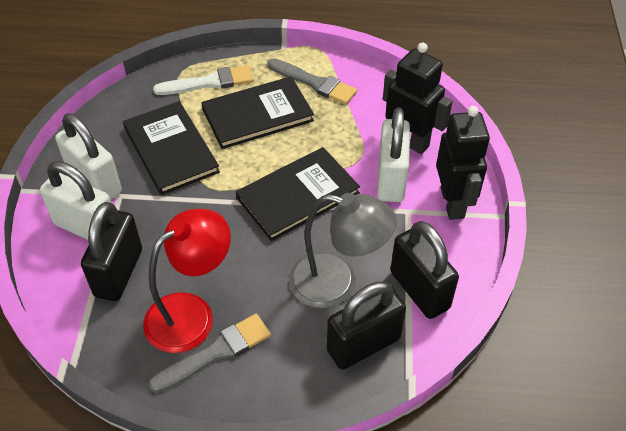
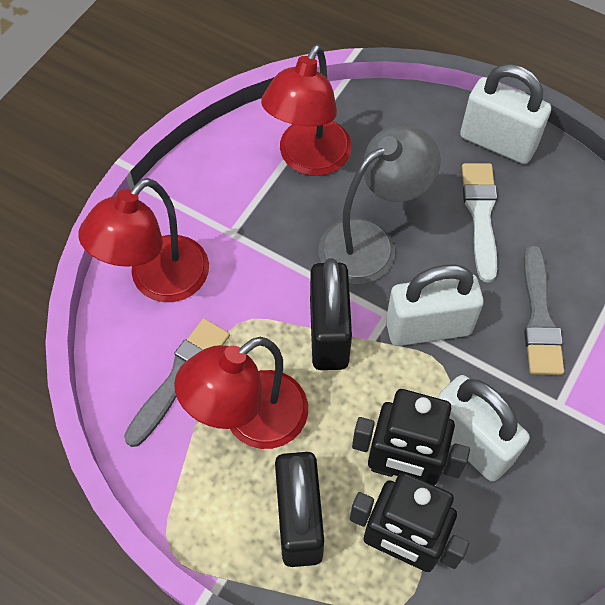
black book: [123,101,220,195] [201,76,314,149] [236,147,360,241] = 3 -> none = 0
black padlock: [81,202,142,301] [327,281,406,370] [390,221,459,319] = 3 -> [275,452,324,567] [310,258,352,370] = 2
red lamp: [143,209,231,353] = 1 -> [79,178,209,302] [174,337,308,449] [261,44,352,176] = 3

